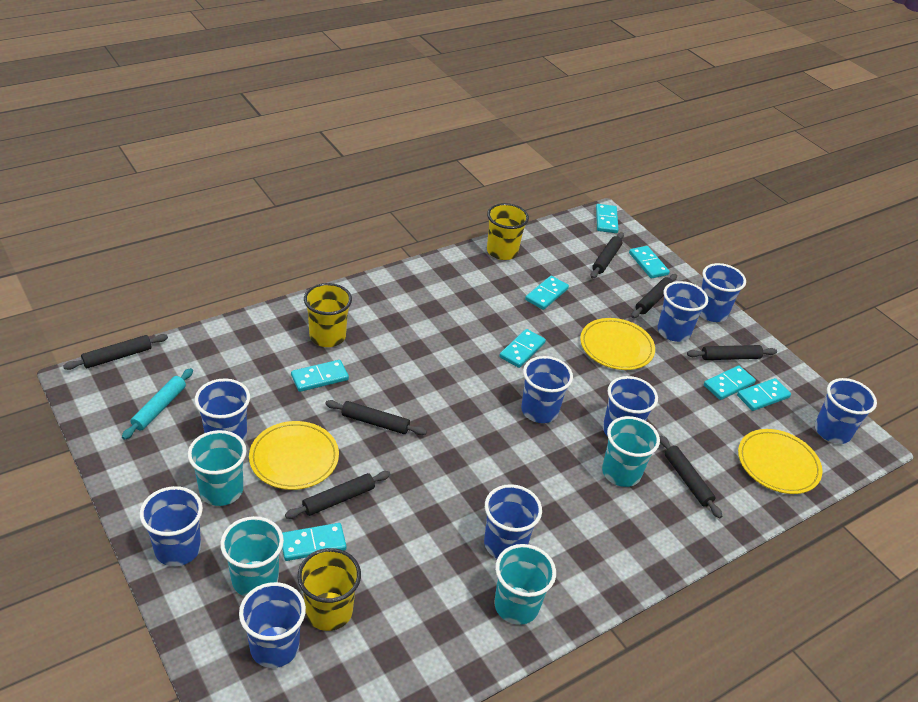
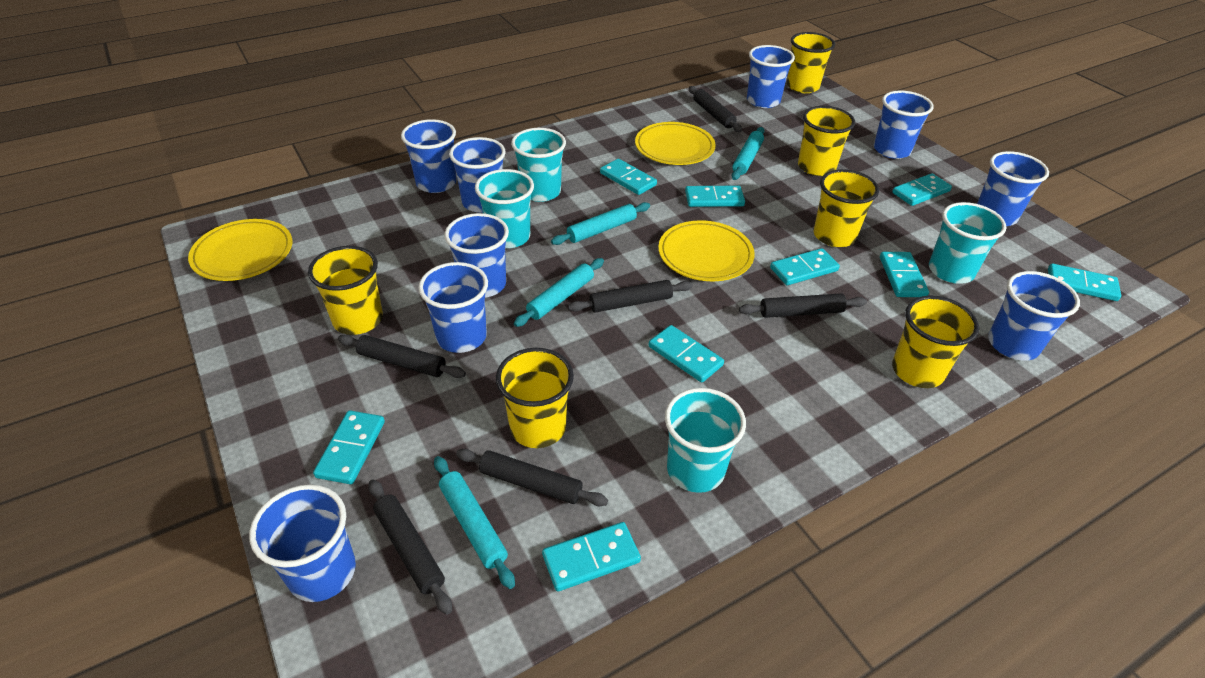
black rolling pin: [63,334,168,370] [285,471,390,519] [325,400,427,435] [591,232,624,279] [631,274,677,318] [660,435,722,518] [687,345,777,360] = 7 -> [338,334,466,378] [368,479,452,615] [456,449,608,506] [568,280,693,313] [689,86,742,132] [739,293,867,318] = 6
turquoise domino: [282,523,346,561] [291,360,349,392] [499,329,546,368] [525,276,569,310] [596,204,619,233] [629,246,670,278] [704,365,756,400] [737,378,791,411] = 8 -> [313,410,385,484] [542,522,641,592] [600,159,657,195] [649,325,724,383] [685,186,745,207] [770,248,840,285] [880,252,929,297] [892,173,952,206] [1048,264,1121,301] = 9
turquoise rolling pin: [122,368,193,440] = 1 -> [434,456,515,589] [514,258,604,327] [551,202,650,245] [732,127,764,180] = 4
yellow cup: [297,548,361,631] [304,283,352,347] [487,203,529,260] = 3 -> [308,246,383,335] [496,348,574,448] [787,32,835,93] [798,106,855,176] [813,169,879,247] [892,296,979,388] = 6

